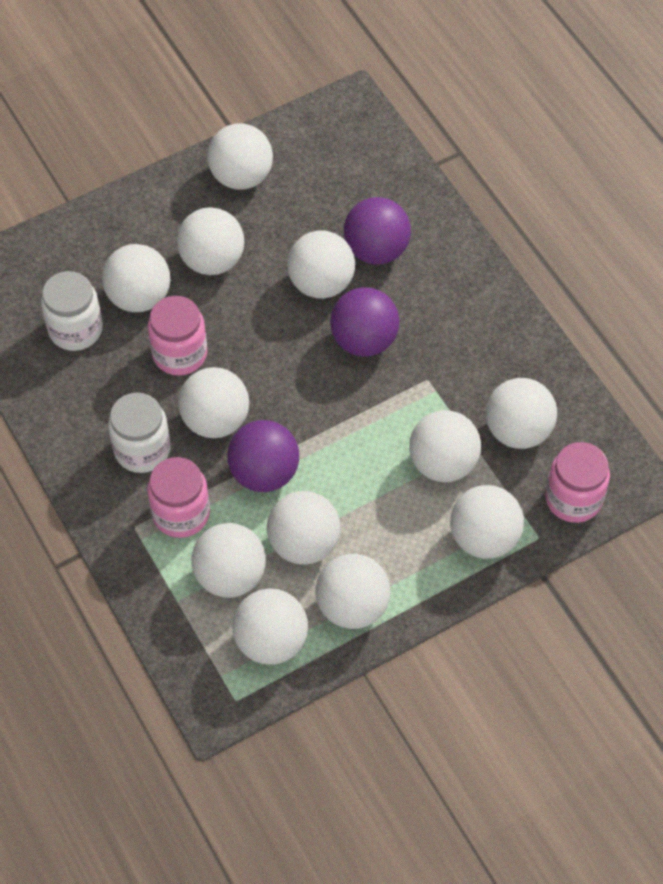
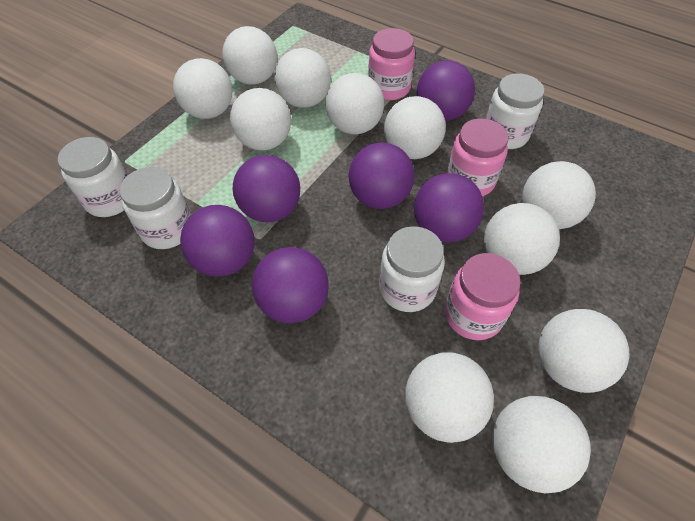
purple ball: [227,420,299,492] [330,288,399,356] [344,197,411,265] = 3 -> [180,205,255,277] [233,155,300,222] [252,247,329,323] [349,142,414,209] [414,173,484,242] [417,60,475,121] = 6
white ball: [102,244,170,312] [177,207,244,275] [178,367,249,438] [191,523,266,598] [207,123,273,190] [232,589,308,665] [267,491,341,565] [287,231,355,299] [316,554,391,629] [409,410,481,482] [450,485,524,559] [486,378,557,449] = 12 -> [173,58,233,119] [222,26,277,85] [230,88,291,151] [275,48,331,108] [326,73,384,134] [384,96,446,159] [405,353,494,443] [484,203,560,275] [492,396,591,493] [522,161,596,229] [538,309,630,393] = 11
white jar: [41,271,103,351] [108,392,171,473] = 2 -> [58,137,128,217] [120,167,191,249] [379,226,445,312] [486,73,545,149] = 4

